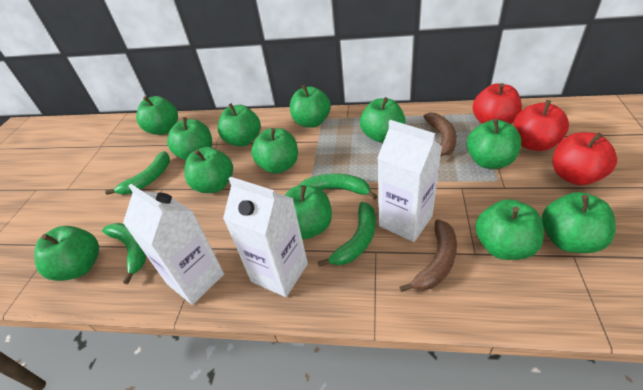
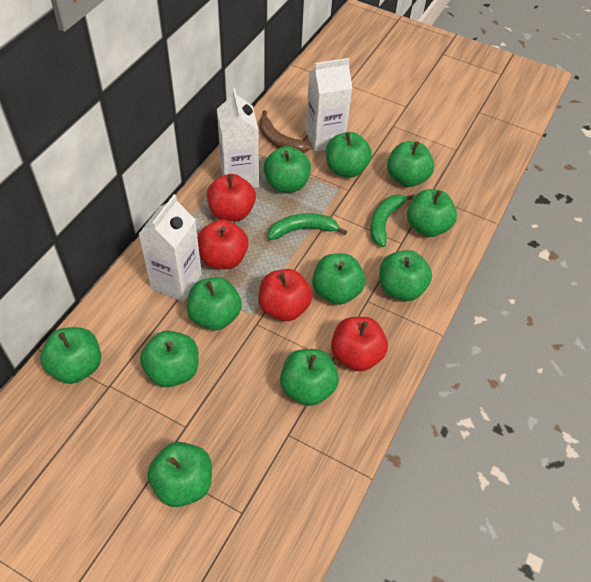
brown banana: [399,219,457,292] [423,112,457,158] = 2 -> [259,110,311,153] = 1
green apple: [34,226,99,281] [136,96,178,135] [167,117,212,160] [185,147,233,193] [218,103,261,147] [251,128,298,174] [285,185,332,239] [290,85,331,128] [360,97,405,143] [467,119,521,169] [475,199,544,260] [542,192,616,253] = 12 -> [40,327,101,384] [140,331,198,388] [148,442,212,507] [186,277,242,330] [263,146,311,193] [280,349,339,406] [312,253,366,305] [326,132,372,178] [379,250,432,301] [387,141,434,187] [407,189,457,237] = 11
green banana: [102,223,146,284] [105,151,170,195] [299,173,377,200] [318,202,375,267] = 4 -> [268,213,347,240] [370,194,415,247] = 2
red apple: [473,83,522,124] [514,100,569,151] [553,132,617,185] = 3 -> [197,219,249,269] [207,174,256,222] [258,269,313,321] [331,317,388,372] = 4

